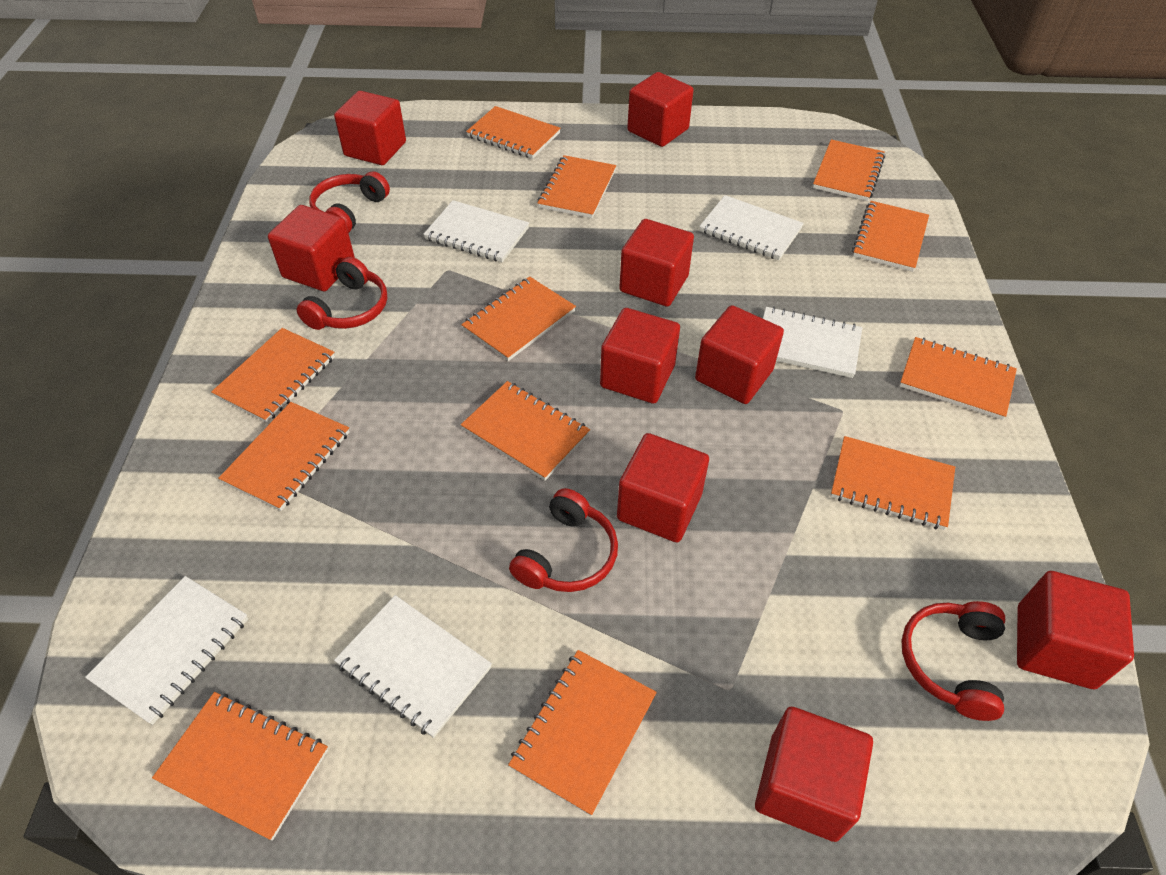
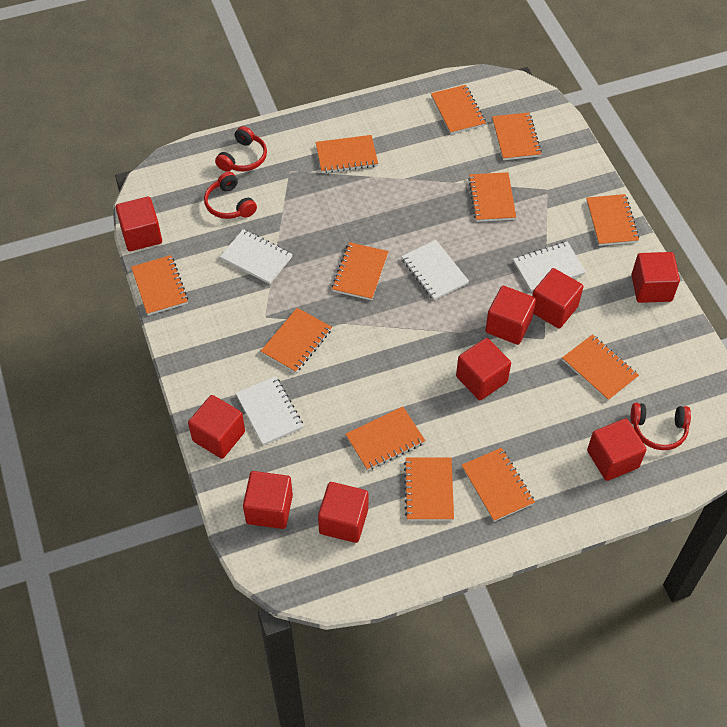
red headphones: [297,257,387,330] [309,171,390,233] [509,488,618,592] [901,601,1005,721] = 4 -> [204,172,257,219] [215,126,267,172] [631,403,691,450] = 3
white notebook: [85,576,248,725] [334,595,492,738] [423,200,529,262] [699,195,804,260] [763,307,862,378] = 5 -> [220,229,293,284] [236,376,303,446] [401,240,469,300] [513,241,586,292] = 4

